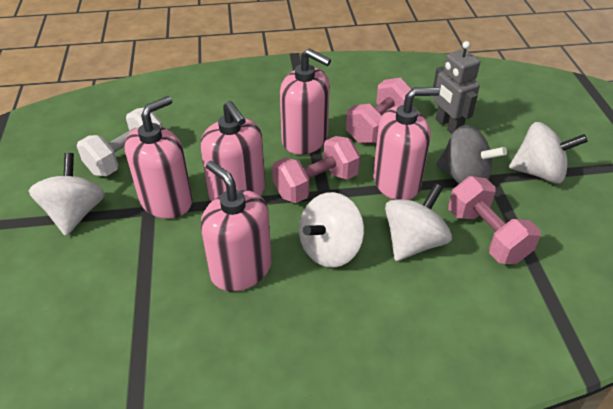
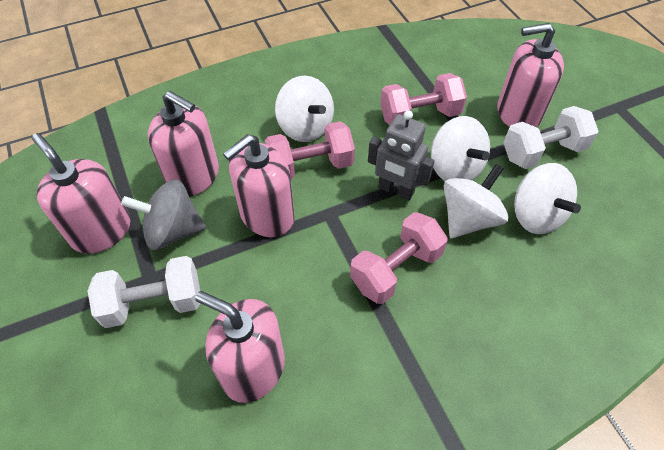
white dumbbell: [77,108,163,176] = 1 -> [88,256,200,328] [503,106,598,169] = 2

